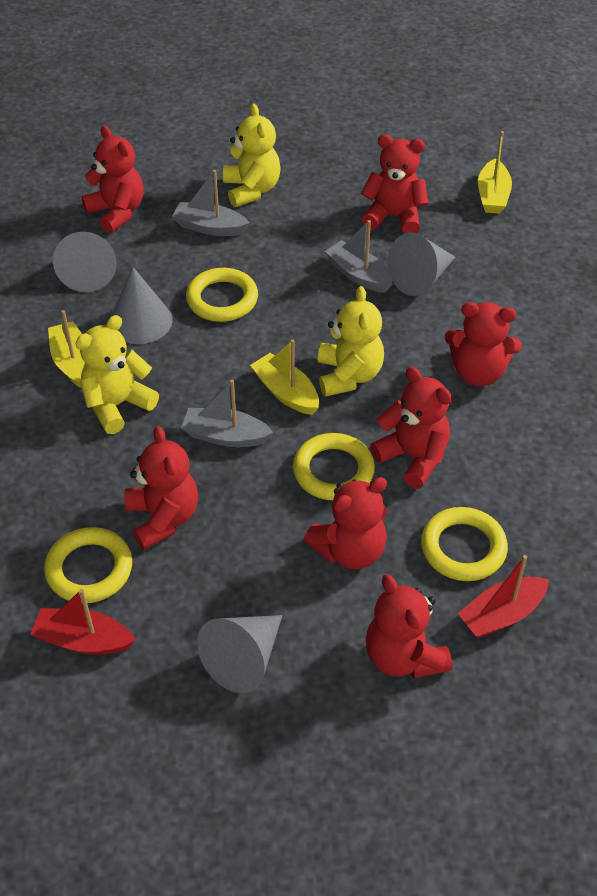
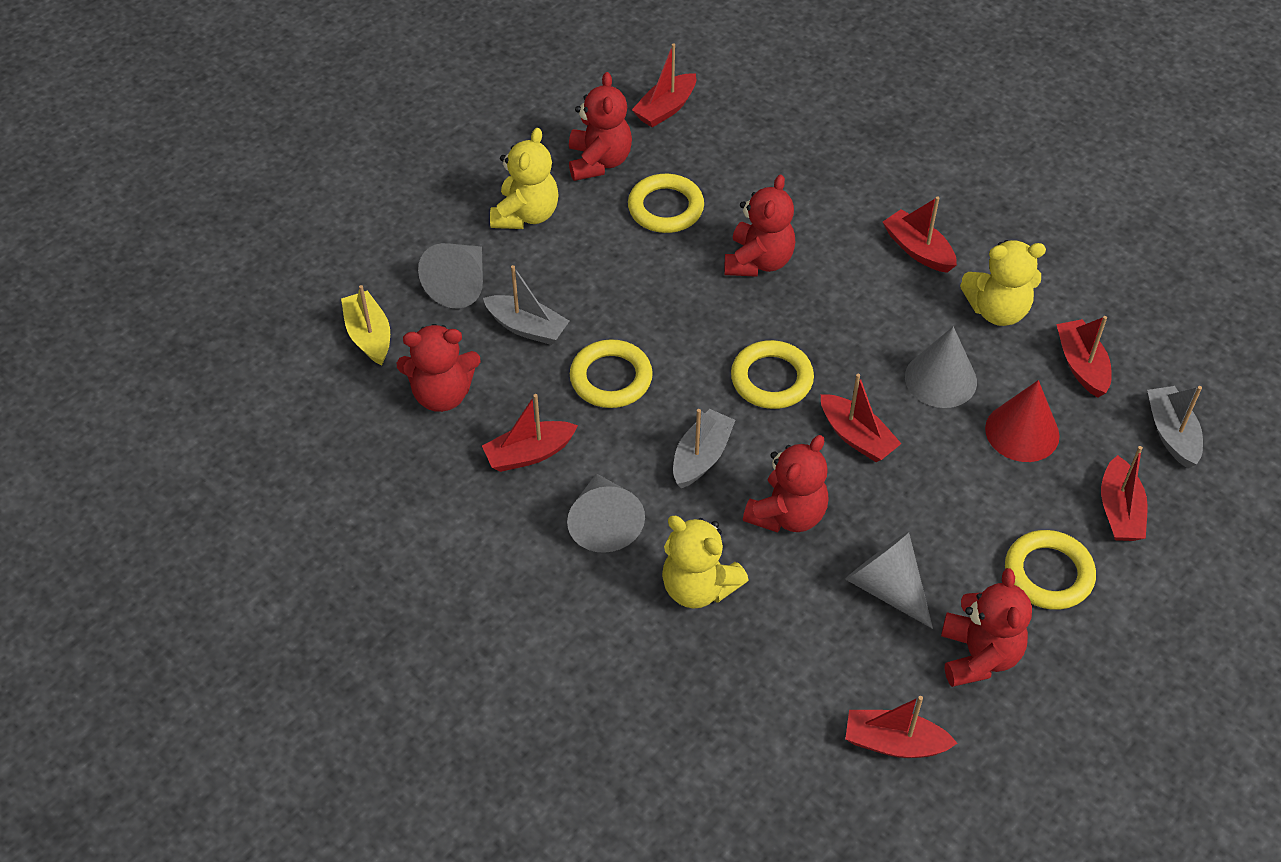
red boat: [30,589,136,655] [457,555,549,638] = 2 -> [482,394,578,472] [632,43,696,127] [821,374,902,462] [845,696,958,758] [883,196,957,273] [1056,316,1112,397] [1101,446,1148,541] = 7
red cone: none = 0 -> [985,380,1060,462] = 1
red teddy bear: [82,126,144,233] [124,426,198,550] [303,477,387,569] [361,134,428,234] [366,574,452,679] [370,367,452,489] [445,302,522,386] = 7 -> [397,324,481,412] [569,72,632,181] [724,174,795,277] [743,435,829,533] [941,568,1032,687] = 5
yellow boat: [48,310,85,388] [250,339,319,415] [478,131,512,214] = 3 -> [341,285,390,365] = 1

